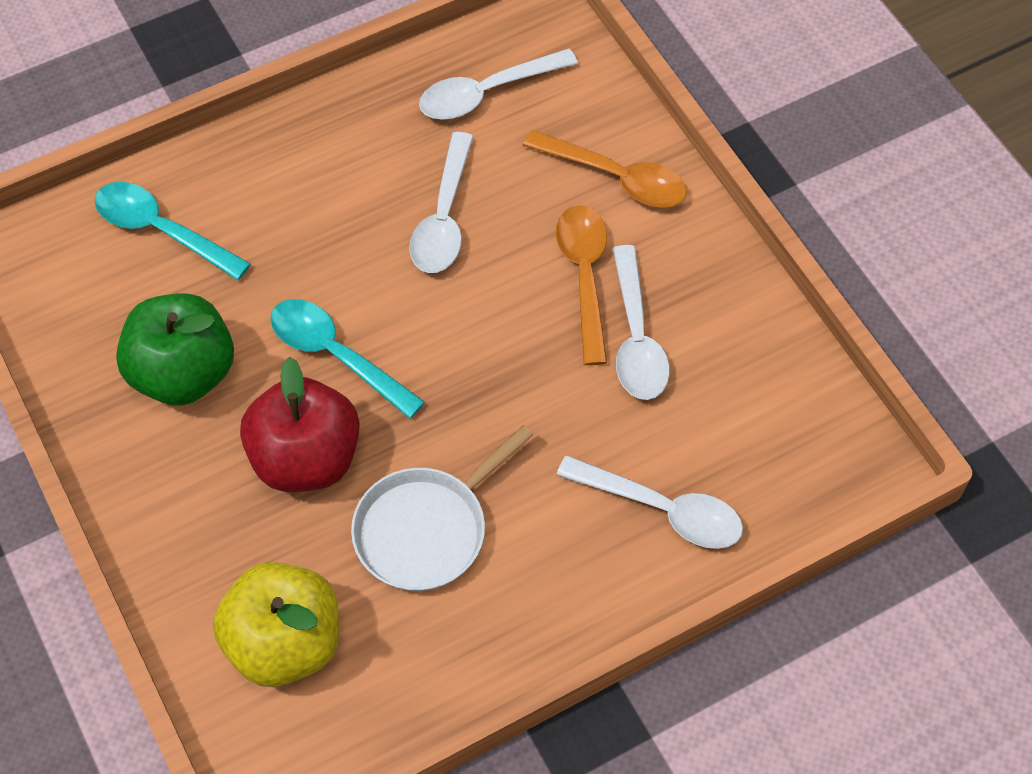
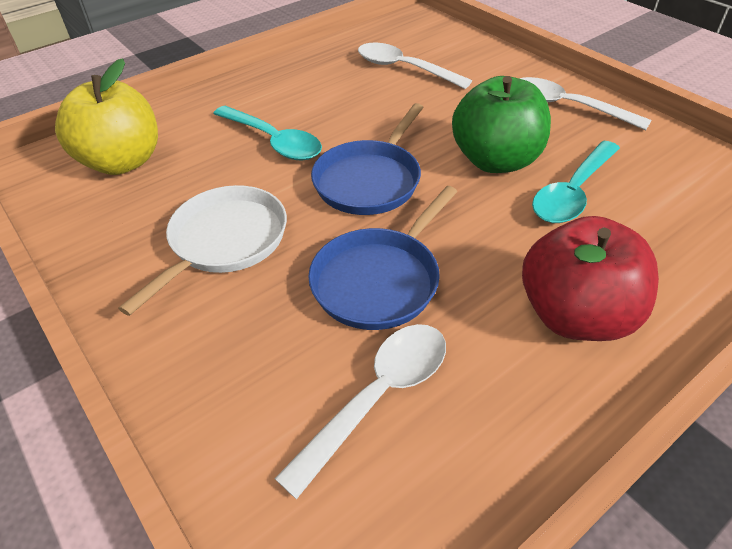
blue pan: none = 0 -> [308,186,457,330] [311,103,424,215] = 2
orange spoon: [523,130,687,208] [556,205,607,365] = 2 -> none = 0
white spoon: [409,132,474,273] [419,49,578,120] [556,455,743,549] [612,245,670,400] = 4 -> [274,324,446,499] [358,43,472,89] [519,77,651,130] = 3

